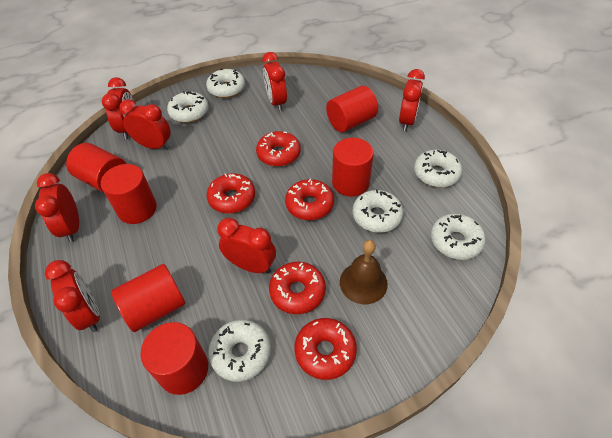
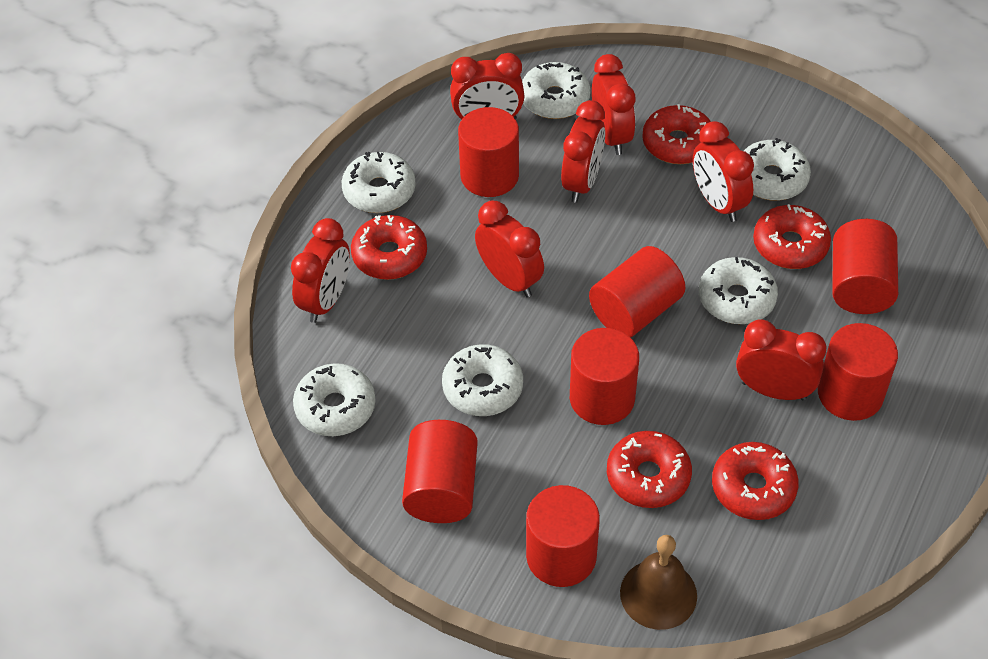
red cylinder: [66,143,126,193] [101,164,157,224] [111,264,185,332] [140,322,208,395] [326,86,378,132] [332,138,374,197] = 6 -> [402,420,478,523] [458,107,519,197] [526,485,600,587] [570,328,639,425] [589,246,685,338] [818,323,898,421] [832,219,898,314] = 7

